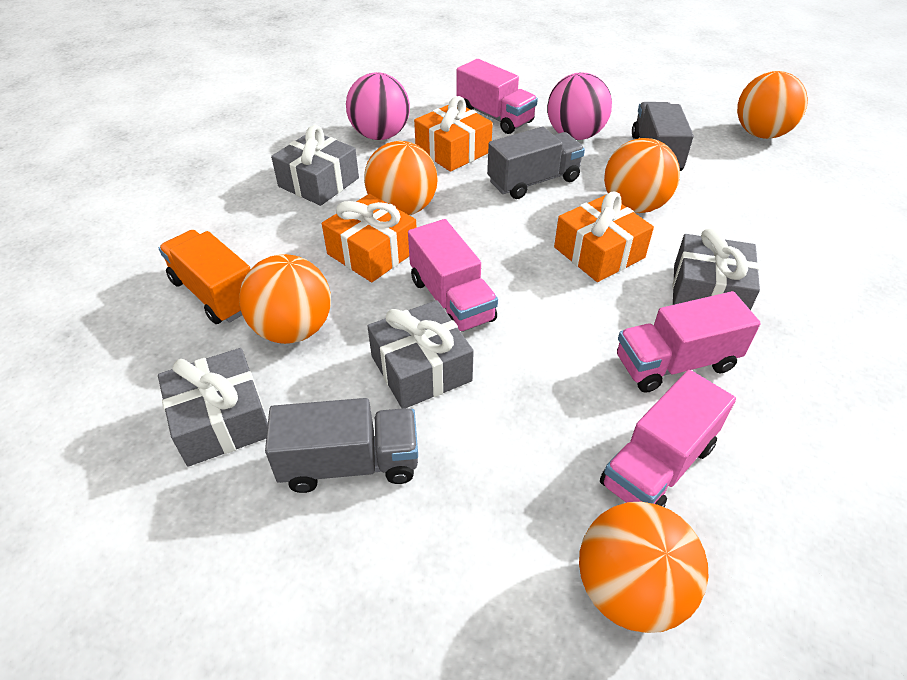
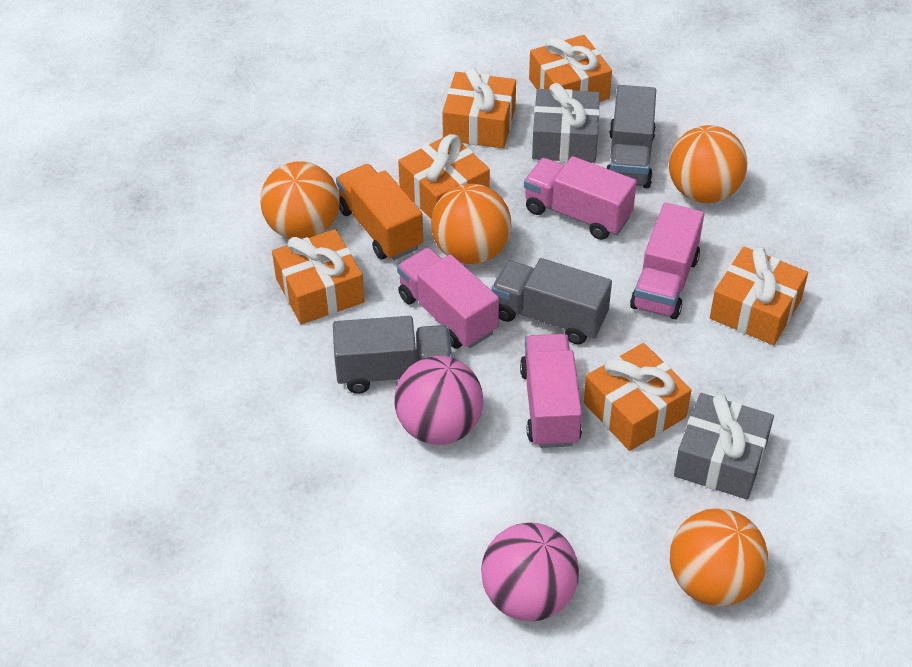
grey gift: [158,348,268,467] [271,125,359,206] [367,300,474,408] [672,228,760,310] = 4 -> [532,83,600,163] [674,393,774,499] = 2
orange ball: [239,254,331,344] [364,141,437,215] [579,502,708,633] [604,138,680,213] [737,71,808,139] = 5 -> [260,161,339,239] [431,184,511,264] [669,125,747,203] [670,508,768,606] = 4
orange gift: [322,194,417,282] [414,96,493,172] [554,192,654,282] = 3 -> [272,229,365,324] [398,134,490,219] [442,67,516,148] [529,35,612,102] [584,343,692,451] [710,247,808,345] = 6

